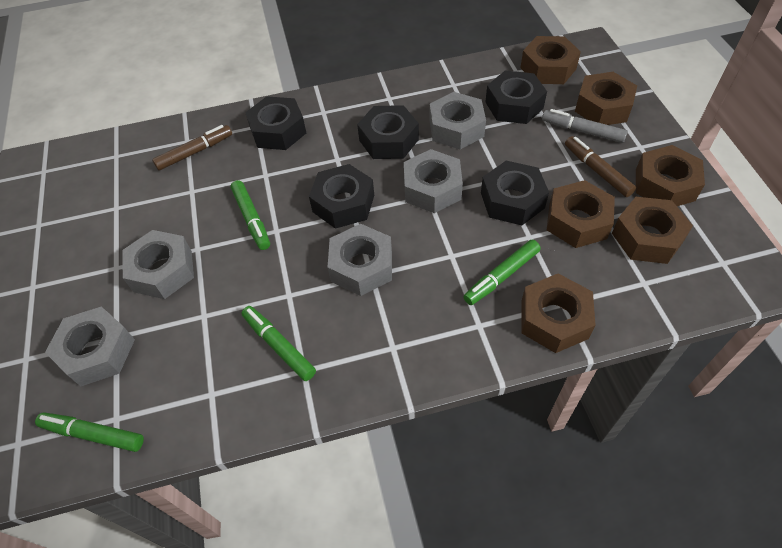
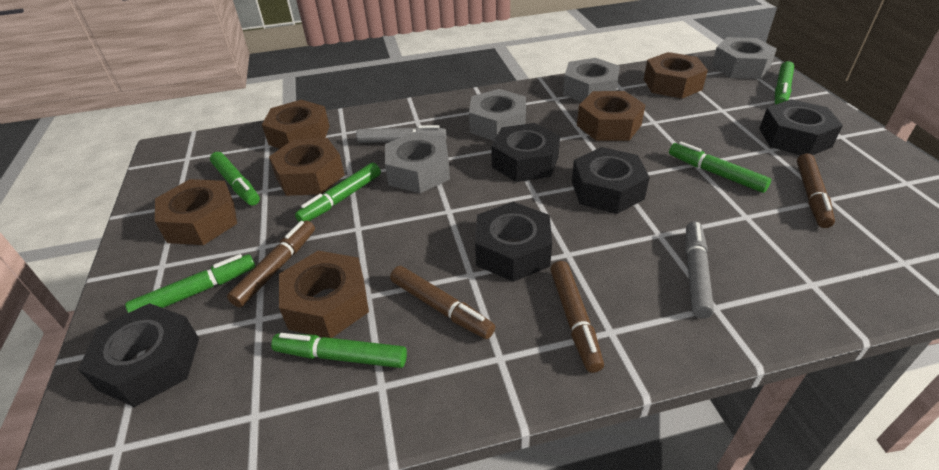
brown marker: [152,125,232,170] [565,136,636,197] = 2 -> [227,220,315,308] [390,266,495,339] [550,261,604,373] [797,153,835,228] = 4
green marker: [35,412,144,452] [230,180,270,250] [241,306,316,381] [463,240,541,305] = 4 -> [125,254,255,313] [210,152,260,205] [271,333,407,368] [295,163,381,222] [669,141,771,193] [775,61,794,105] = 6
grey marker: [542,109,628,143] = 1 -> [356,125,446,143] [685,221,714,319] = 2
grey nut: [45,306,135,386] [122,230,194,299] [328,224,392,296] [404,149,463,213] [429,92,486,149] = 5 -> [385,132,450,193] [469,89,526,141] [563,58,620,102] [712,37,777,79] = 4

